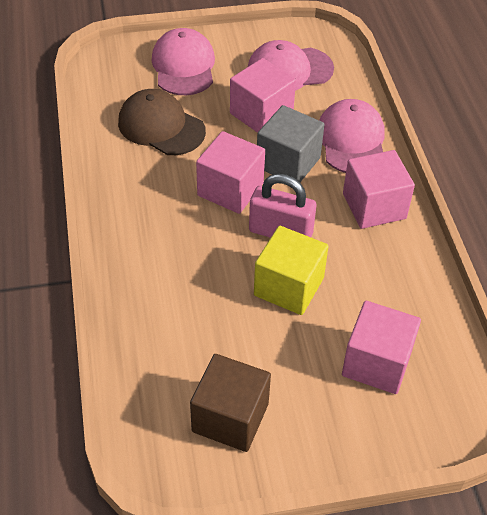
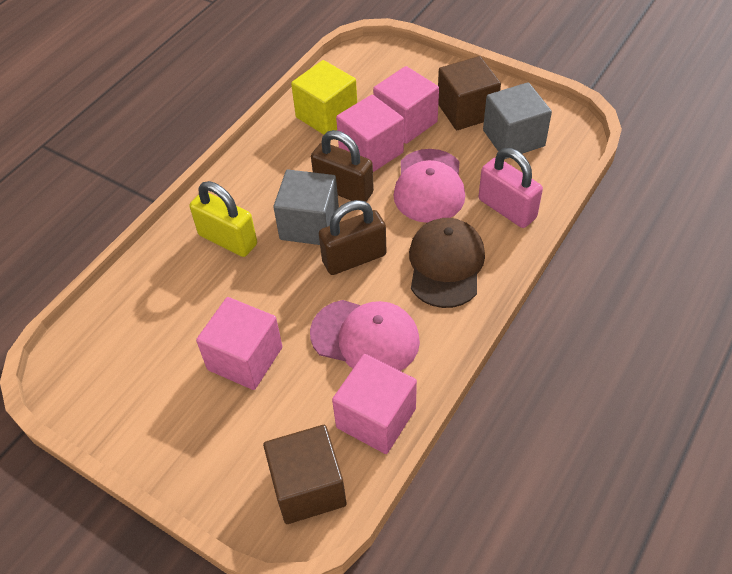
brown cube: [190,354,271,452] = 1 -> [263,425,346,524] [438,56,501,130] = 2
brown padlock: none = 0 -> [311,130,374,202] [319,200,386,275] = 2
grey cube: [257,105,325,182] = 1 -> [273,170,339,245] [483,82,552,159] = 2
pink cap: [152,28,215,95] [248,40,334,91] [319,99,384,173] = 3 -> [310,300,420,371] [394,149,465,223] = 2
yellow padlock: none = 0 -> [190,181,257,257] = 1

